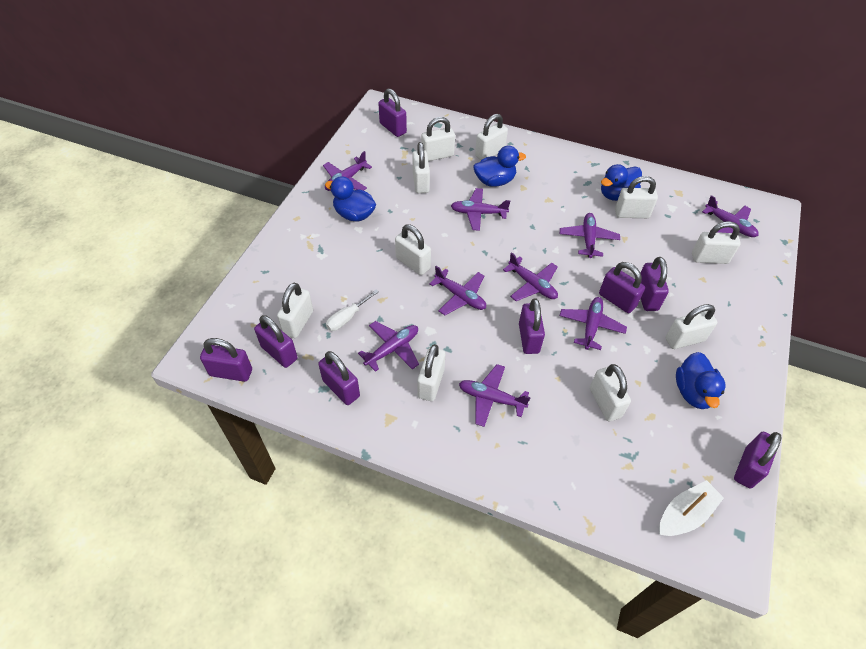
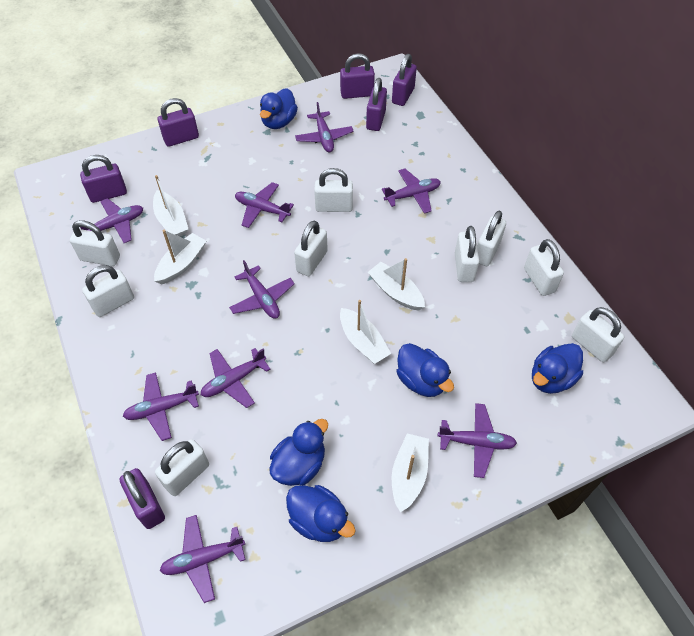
blue duck: [325,176,376,222] [474,146,526,187] [601,164,642,201] [676,352,726,409] = 4 -> [260,88,298,129] [270,419,328,486] [286,485,356,542] [396,343,454,397] [532,343,583,394] = 5
purple padlock: [200,338,252,382] [254,315,298,368] [318,351,360,405] [378,88,407,137] [519,298,545,354] [599,262,645,313] [641,257,669,311] [734,432,781,488] = 8 -> [80,155,127,203] [119,468,165,529] [158,98,199,147] [340,53,375,99] [366,78,387,131] [392,54,417,106] = 6
white boat: [659,480,724,536] = 1 -> [153,175,188,237] [154,230,206,284] [340,300,391,364] [368,258,425,311] [392,433,429,513] = 5
white padlock: [277,283,313,338] [395,224,431,275] [413,142,430,193] [417,344,445,401] [421,117,455,161] [475,114,508,160] [590,364,631,421] [615,176,658,218] [665,304,717,349] [692,221,741,264] = 10 -> [70,220,120,266] [82,265,134,317] [155,439,209,496] [294,221,328,276] [314,168,353,212] [455,226,479,282] [477,211,506,266] [524,239,564,296] [572,307,624,362] = 9
white screwdriver: [326,290,379,331] = 1 -> none = 0

